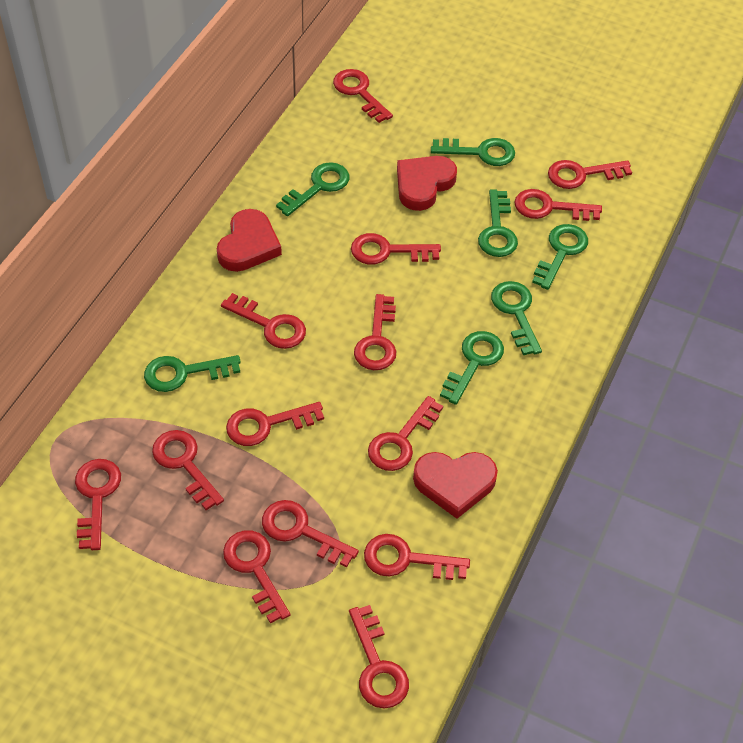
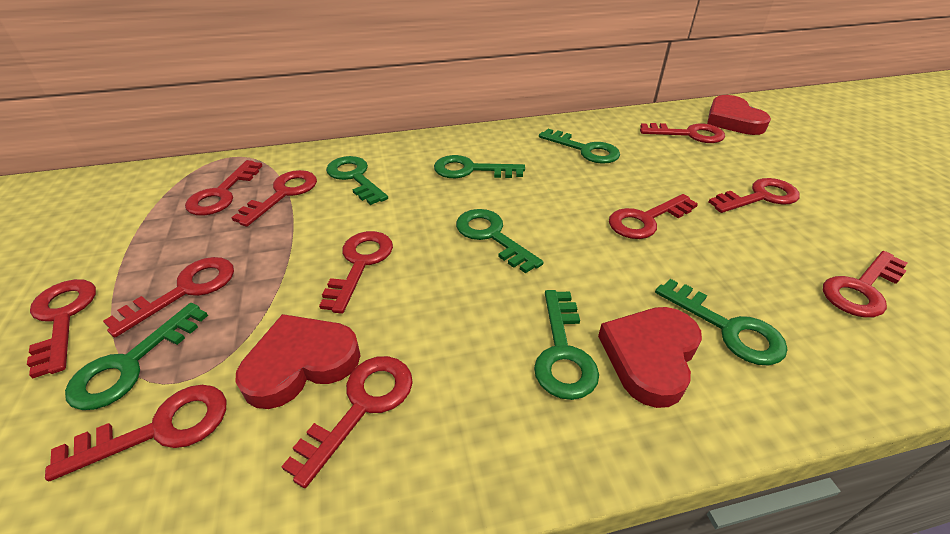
red key: [75,459,121,550] [152,430,224,510] [221,293,306,349] [223,530,290,624] [226,402,324,446] [262,500,359,567] [333,69,393,123] [349,605,409,709] [351,233,441,265] [354,294,396,370] [364,534,470,580] [368,396,443,471] [514,189,602,221] [548,160,632,189] = 14 -> [27,279,96,379] [45,385,226,481] [103,257,234,338] [185,160,262,216] [231,170,317,227] [281,356,413,488] [319,231,393,314] [609,194,698,239] [640,123,725,143] [708,178,800,213] [823,251,907,318] = 11

